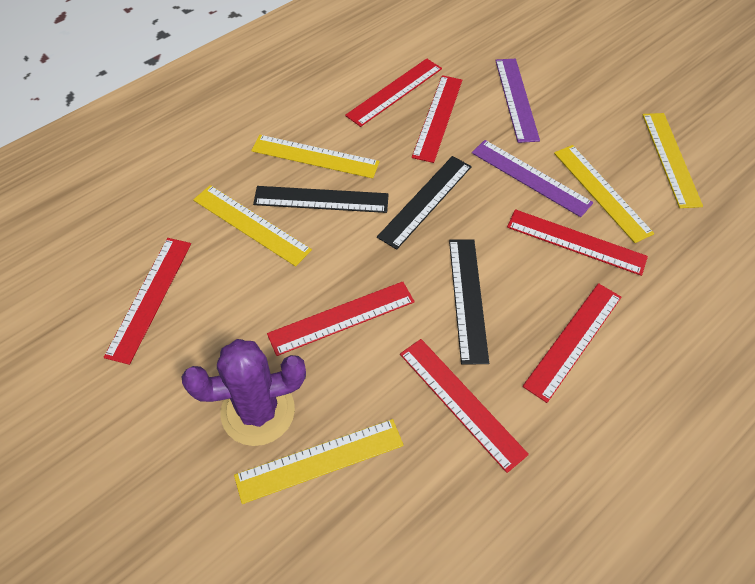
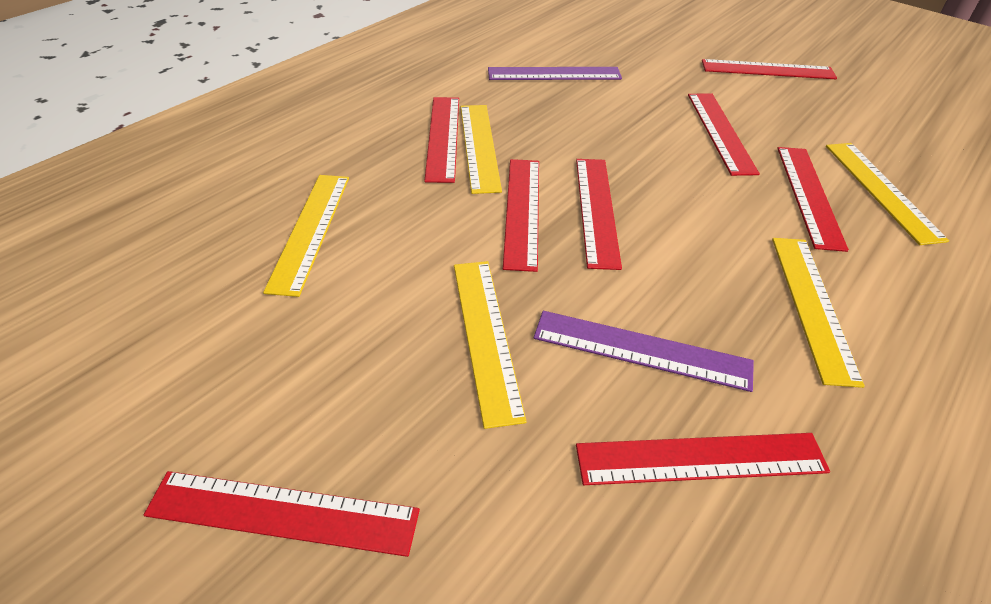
black ruler: [253,186,389,213] [377,156,472,250] [449,239,489,365] = 3 -> none = 0
purple cactus: [182,339,306,446] = 1 -> none = 0
red ruler: [104,238,191,365] [267,281,415,356] [345,58,442,127] [400,339,529,473] [412,75,462,163] [507,209,648,276] [522,283,622,403] = 7 -> [144,471,420,557] [424,97,459,183] [503,159,539,272] [576,159,622,270] [576,433,830,485] [688,94,760,176] [702,59,837,79] [777,147,849,252] = 8

